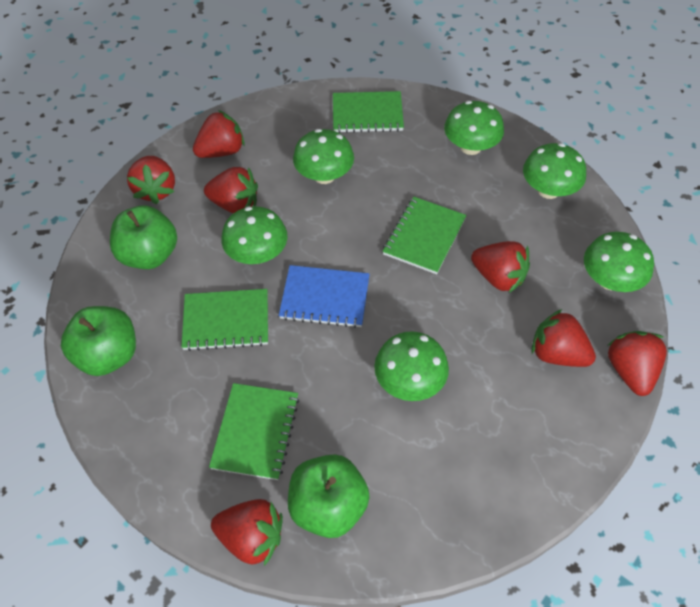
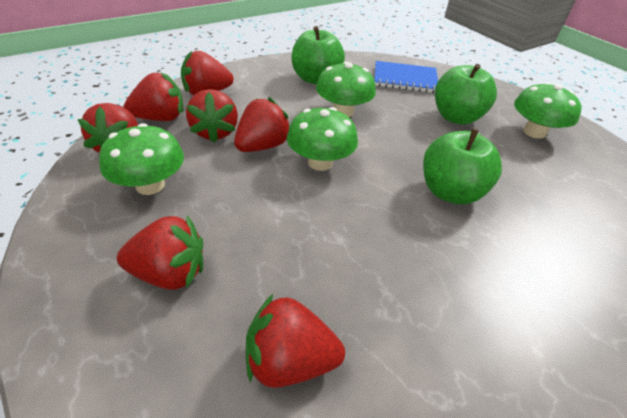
green mushroom: [221,206,287,264] [293,129,354,184] [374,331,449,401] [444,101,504,155] [523,143,586,199] [584,232,654,292] = 6 -> [99,123,184,195] [287,107,358,171] [316,62,376,117] [514,82,581,139] = 4
green notebook: [181,289,268,351] [209,383,299,480] [333,91,404,133] [382,197,467,274] = 4 -> none = 0

